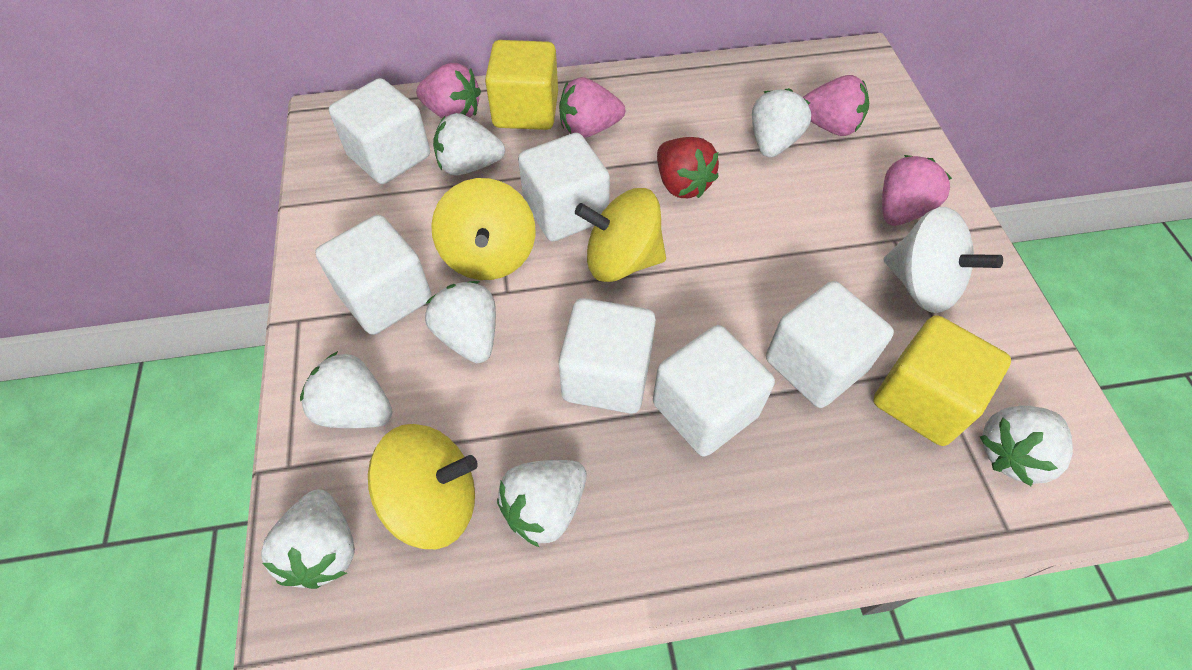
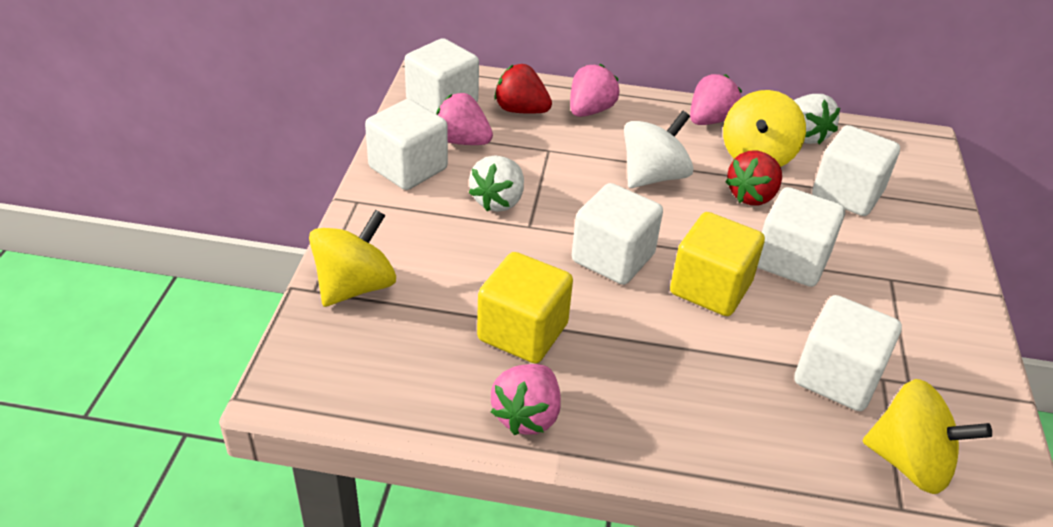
red strawberry: [657,137,719,198] = 1 -> [494,64,552,114] [725,151,782,206] = 2
white strawberry: [261,489,355,589] [300,351,393,428] [425,281,496,363] [433,113,505,175] [497,460,587,547] [752,88,811,158] [979,406,1073,486] = 7 -> [469,156,524,212] [794,94,840,144] = 2

